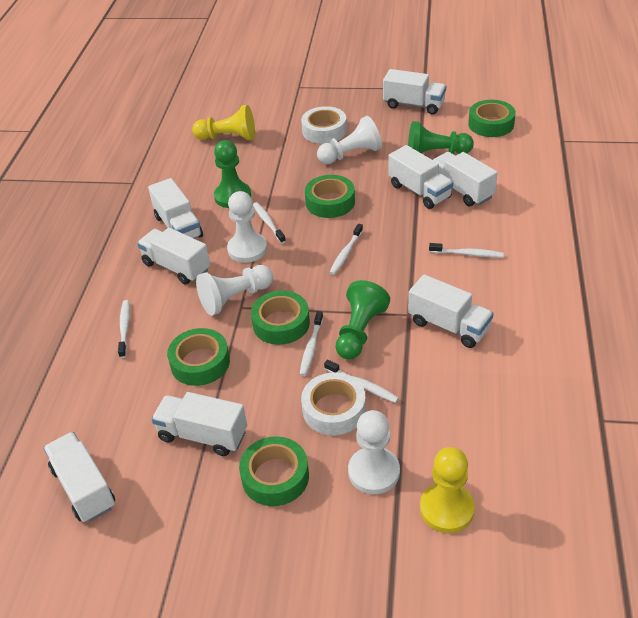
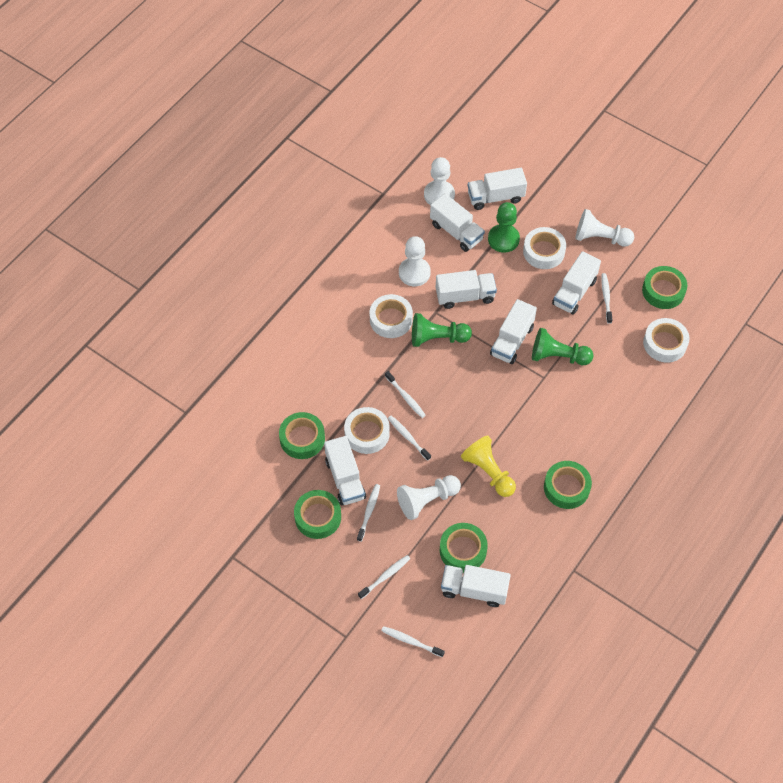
white tape: [301,106,347,144] [301,372,366,436] = 2 -> [344,407,390,454] [370,294,413,338] [523,227,566,269] [643,318,689,363] = 4
white truck: [43,432,115,522] [137,228,210,285] [148,178,203,239] [152,392,247,456] [383,69,446,114] [388,145,453,209] [408,274,494,348] [433,152,498,206] = 8 -> [324,436,366,506] [430,193,485,252] [436,270,497,309] [441,565,511,607] [467,168,527,210] [490,299,537,364] [552,251,601,315] = 7
yellow pawn: [192,105,255,140] [420,447,475,533] = 2 -> [461,435,516,497] = 1

